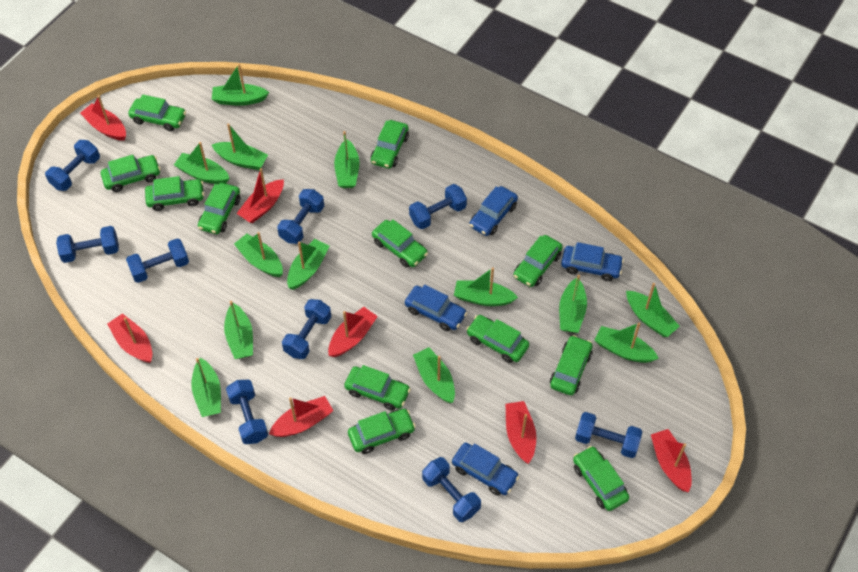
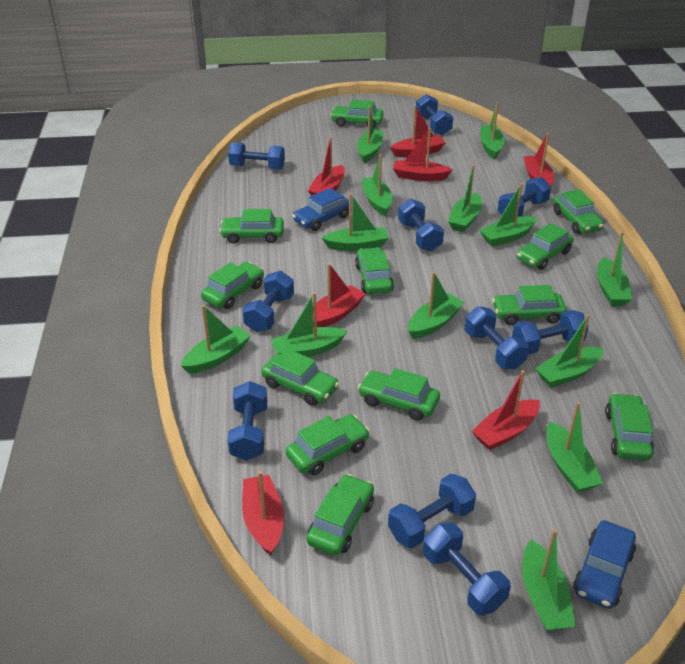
blue car: [405,284,467,331] [452,443,519,496] [469,186,518,236] [561,242,624,281] = 4 -> [292,188,349,231] [573,520,636,609] = 2
blue dumbbell: [45,140,100,191] [56,226,119,263] [126,238,189,283] [226,380,268,444] [277,189,324,244] [282,299,331,359] [409,184,467,229] [422,457,481,522] [575,412,643,458] = 9 -> [227,381,267,461] [228,142,285,170] [242,271,294,332] [388,474,476,548] [398,199,444,251] [416,94,453,135] [423,522,511,615] [465,306,529,370] [498,177,551,217] [512,310,589,355] = 10

